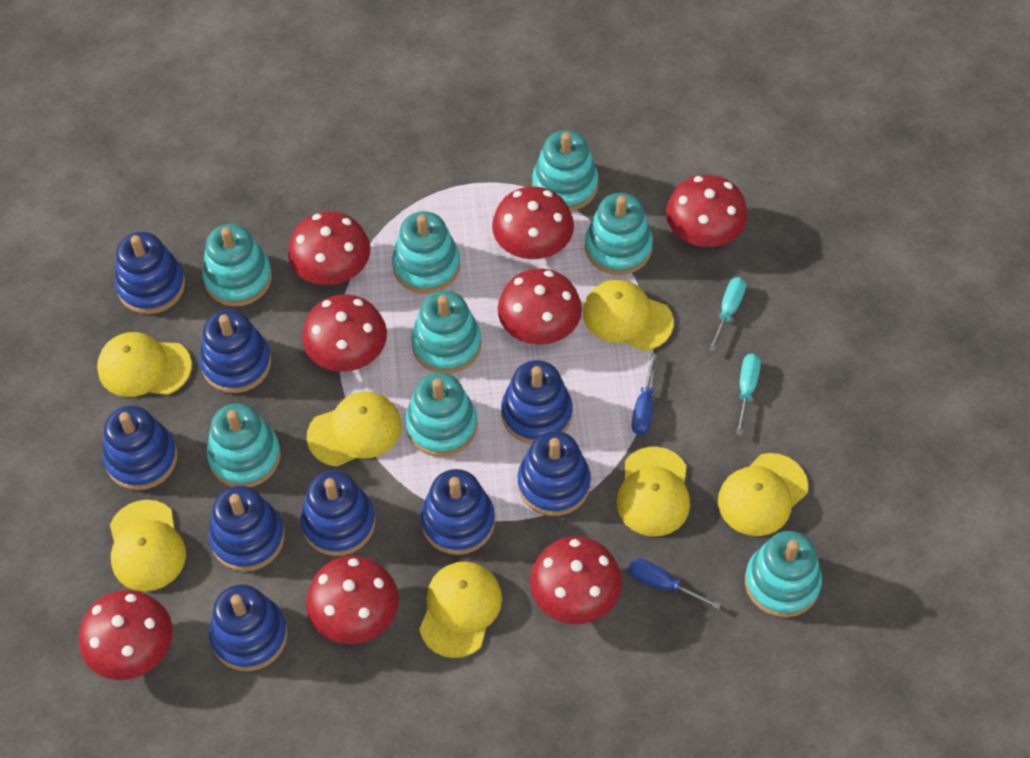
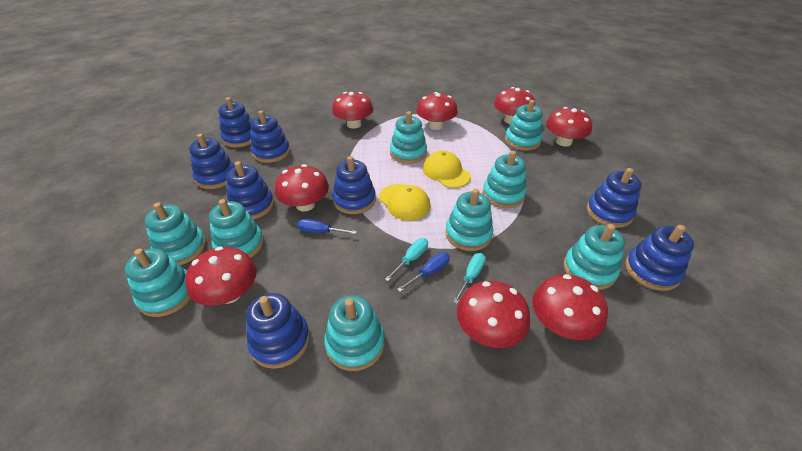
blue stacking toy: [103,406,178,490] [115,232,185,314] [200,310,271,393] [208,486,285,571] [209,584,288,671] [300,470,375,556] [421,469,495,555] [501,360,573,444] [518,431,591,516] = 9 -> [189,134,235,189] [219,97,252,148] [226,161,274,219] [246,293,310,369] [250,111,290,163] [333,156,376,214] [586,168,642,228] [625,225,694,291] = 8
turquoise stacking toy: [202,224,272,306] [207,403,281,487] [392,211,460,294] [405,372,477,457] [411,290,482,374] [532,130,598,211] [585,193,653,275] [745,531,822,617] = 8 -> [125,249,191,317] [145,202,206,265] [209,199,264,258] [324,295,385,371] [390,111,427,164] [445,189,493,251] [483,151,527,208] [505,100,542,151] [563,224,625,290] = 9
yellow cap: [97,332,192,397] [110,500,186,592] [307,392,402,466] [419,561,502,658] [583,279,674,351] [616,447,690,537] [718,453,808,536] = 7 -> [379,184,431,221] [423,151,471,188] = 2

